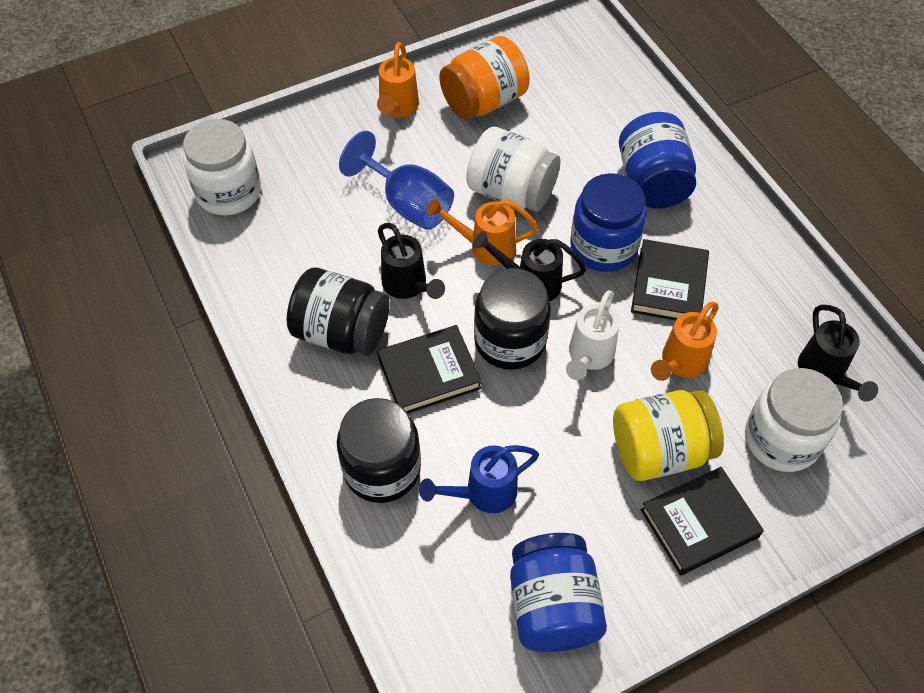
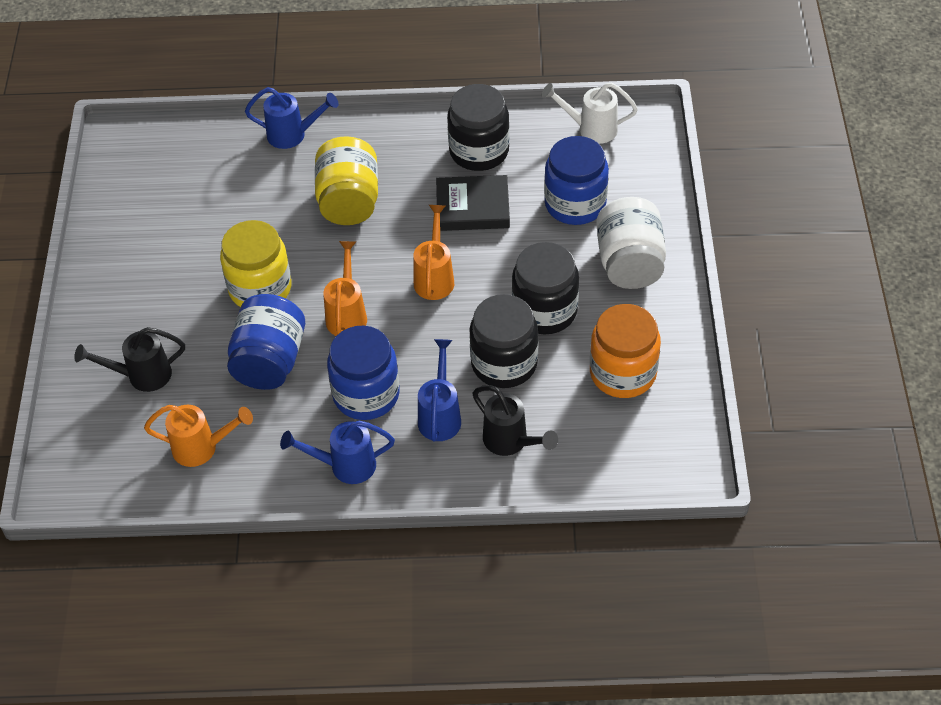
black book: [377,325,482,413] [631,239,709,320] [641,467,764,575] = 3 -> [436,175,510,231] = 1
black watering can: [378,223,445,299] [473,231,586,301] [798,305,878,402] = 3 -> [74,327,185,392] [472,385,558,456] = 2
blue goblet: [339,131,454,230] = 1 -> none = 0
blue watering can: [419,445,539,513] = 1 -> [245,87,339,149] [280,421,395,484] [418,339,461,442] = 3
white jar: [183,119,261,216] [466,127,561,211] [745,368,843,472] = 3 -> [596,197,666,289] = 1
yellow jar: [613,390,724,481] = 1 -> [220,220,292,307] [315,136,378,225] = 2

